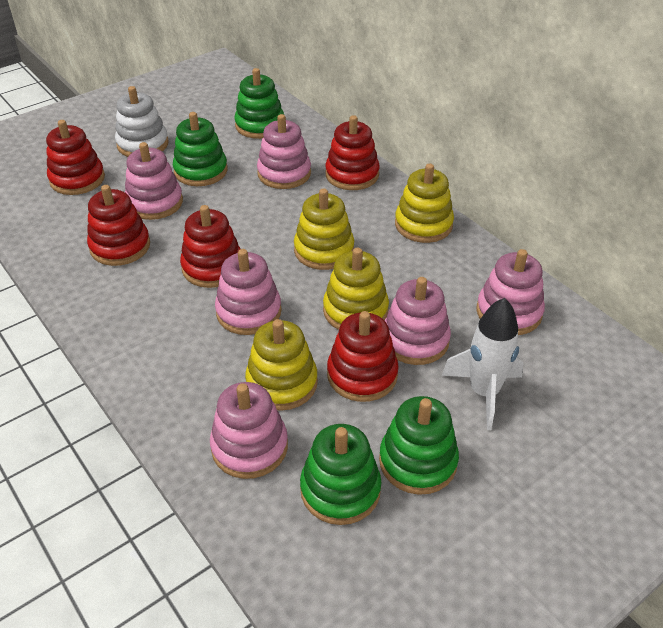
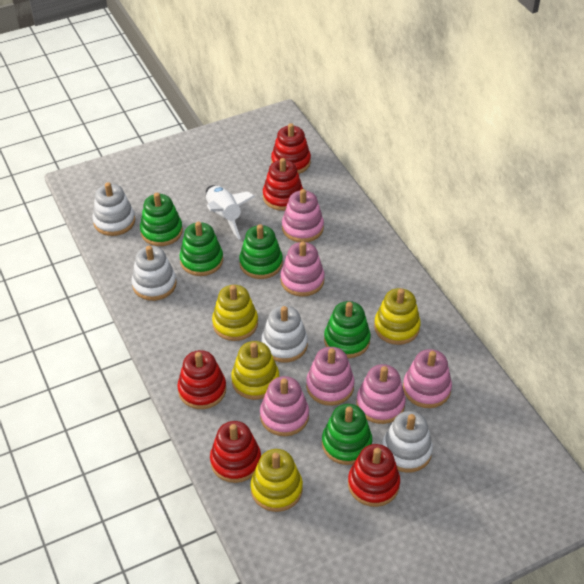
green stacking toy: [173,112,228,186] [234,68,284,139] [300,424,381,525] [379,396,459,495] = 4 -> [140,193,183,246] [180,222,223,276] [239,224,283,279] [322,404,372,465] [324,301,371,358] = 5
white stacking toy: [115,86,169,157] = 1 -> [92,182,135,236] [131,246,177,301] [261,305,308,363] [382,411,433,473] = 4

